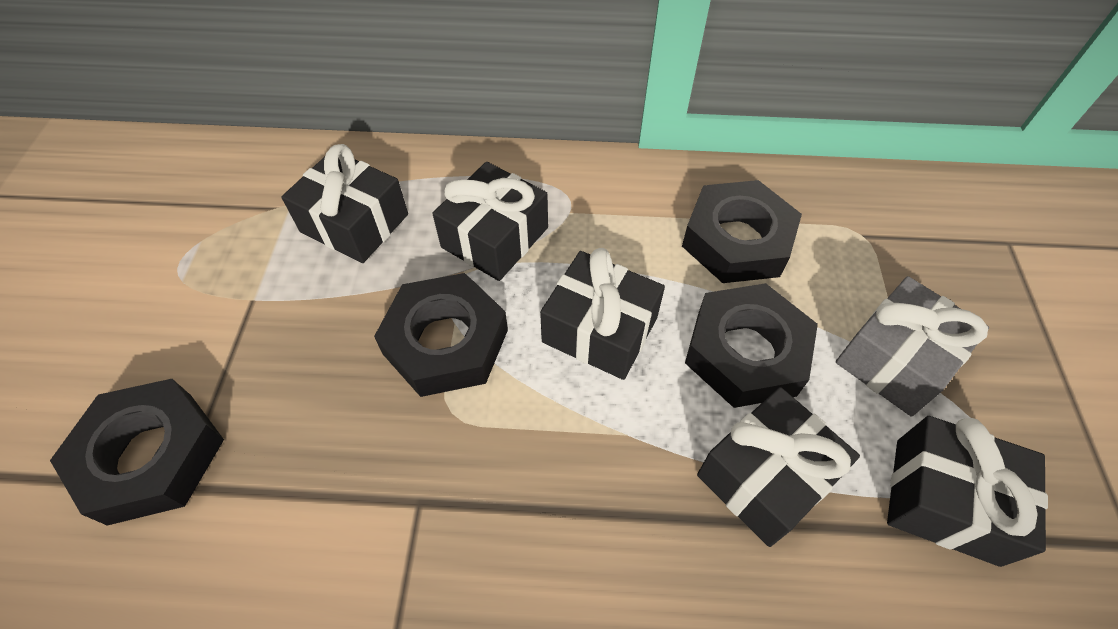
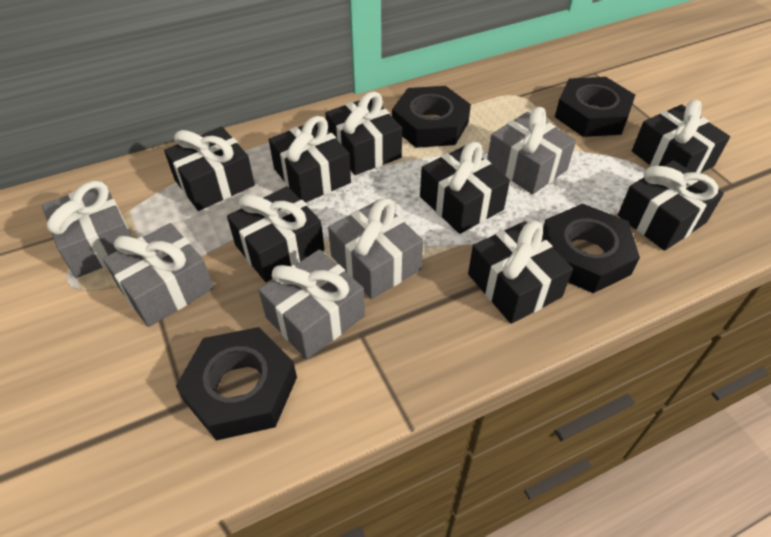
black gift: [282,144,408,263] [432,162,548,281] [540,248,665,380] [697,387,860,547] [887,416,1048,567] = 5 -> [164,127,255,211] [227,186,324,282] [269,116,351,203] [325,91,402,175] [420,142,510,234] [468,221,573,324] [618,160,724,251] [632,100,730,173] = 8
grey gift: [836,276,989,417] = 1 -> [42,181,131,278] [103,223,214,327] [259,249,365,359] [328,198,424,299] [487,107,576,194] = 5

